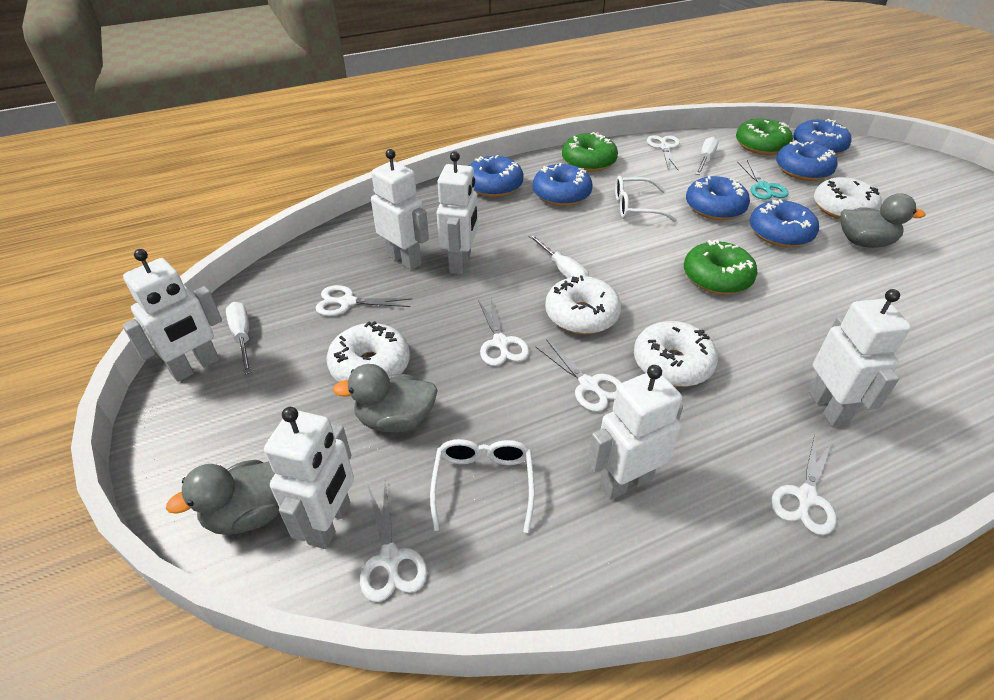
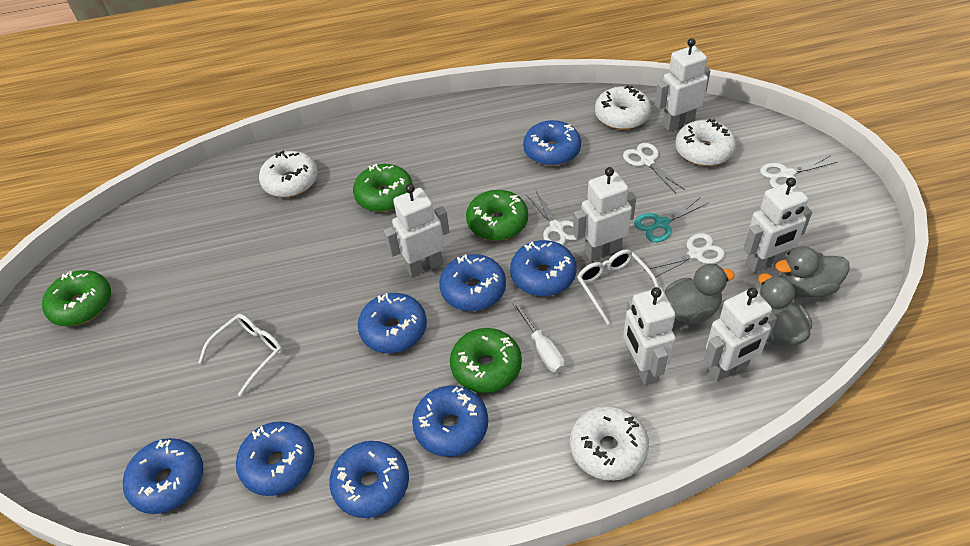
blue donut: [469,155,523,197] [533,163,593,206] [686,176,750,220] [750,199,819,247] [776,140,838,181] [793,119,852,155] = 6 -> [123,438,203,514] [236,421,314,496] [329,441,409,518] [358,293,427,353] [412,386,488,457] [439,254,506,311] [510,240,577,296] [523,120,581,166] = 8
green donut: [562,132,618,172] [684,240,757,294] [736,119,793,155] = 3 -> [42,270,111,326] [353,164,413,212] [450,328,522,393] [466,190,528,241] = 4
white scissors: [316,285,412,316] [360,482,427,602] [478,298,529,366] [535,339,622,412] [647,135,680,170] [771,434,836,535] = 6 -> [526,191,578,245] [623,143,685,193] [644,233,725,280] [760,156,837,188] = 4
white screwdriver: [226,302,252,374] [528,234,589,278] [696,137,718,175] = 3 -> [512,301,565,373] = 1

